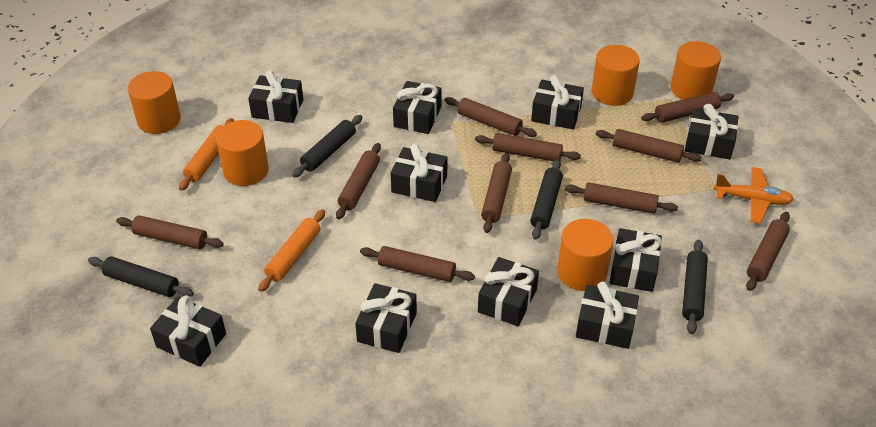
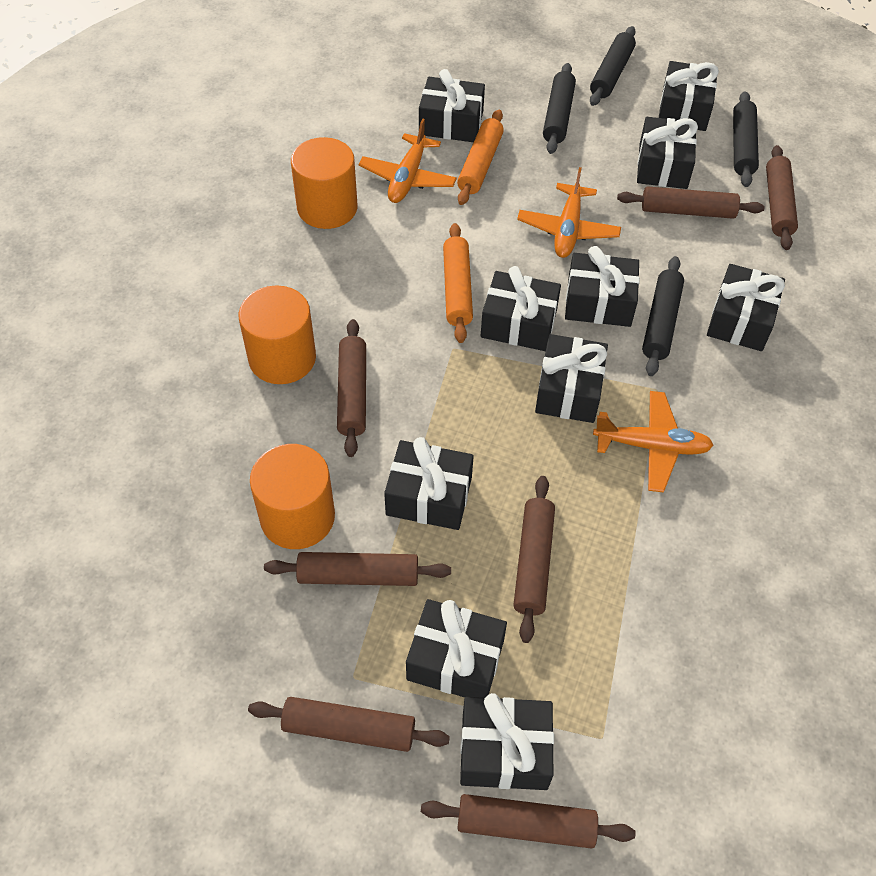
brown rolling pin: [116,215,224,249] [336,143,381,219] [360,246,475,282] [445,97,537,137] [475,133,581,161] [481,153,512,233] [565,182,678,214] [596,129,702,163] [641,92,734,123] [746,212,790,291] = 10 -> [248,697,450,752] [264,552,451,586] [337,319,366,457] [421,794,636,849] [513,476,555,643] [617,186,765,219] [766,145,798,250] = 7
orange cylinder: [128,71,181,134] [216,120,269,186] [557,219,613,291] [592,45,640,106] [671,41,721,100] = 5 -> [238,285,316,384] [250,444,335,549] [291,137,358,229] = 3
orange plane: [714,167,794,224] = 1 -> [358,119,457,203] [517,167,621,258] [593,391,714,493] = 3

